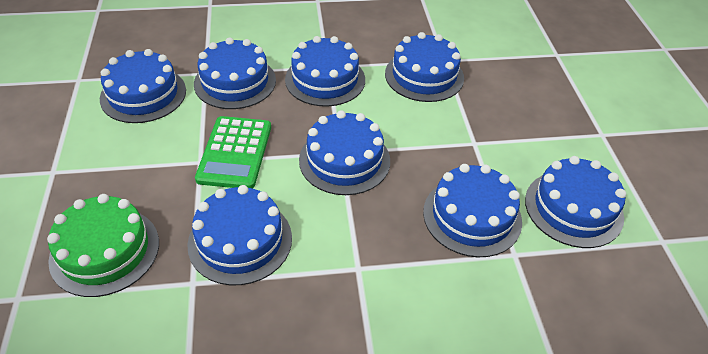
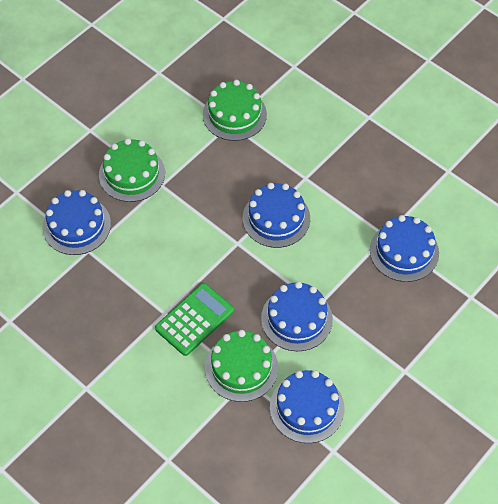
blue cake: [100,49,186,123] [187,185,292,285] [194,37,276,109] [285,36,365,107] [299,110,390,195] [385,32,464,102] [423,164,522,257] [525,156,626,248] = 8 -> [42,190,111,255] [243,183,310,248] [261,281,333,351] [270,370,344,443] [370,215,439,282] = 5
green cake: [47,194,159,297] = 1 -> [99,138,165,202] [203,80,267,141] [205,330,278,402] = 3

